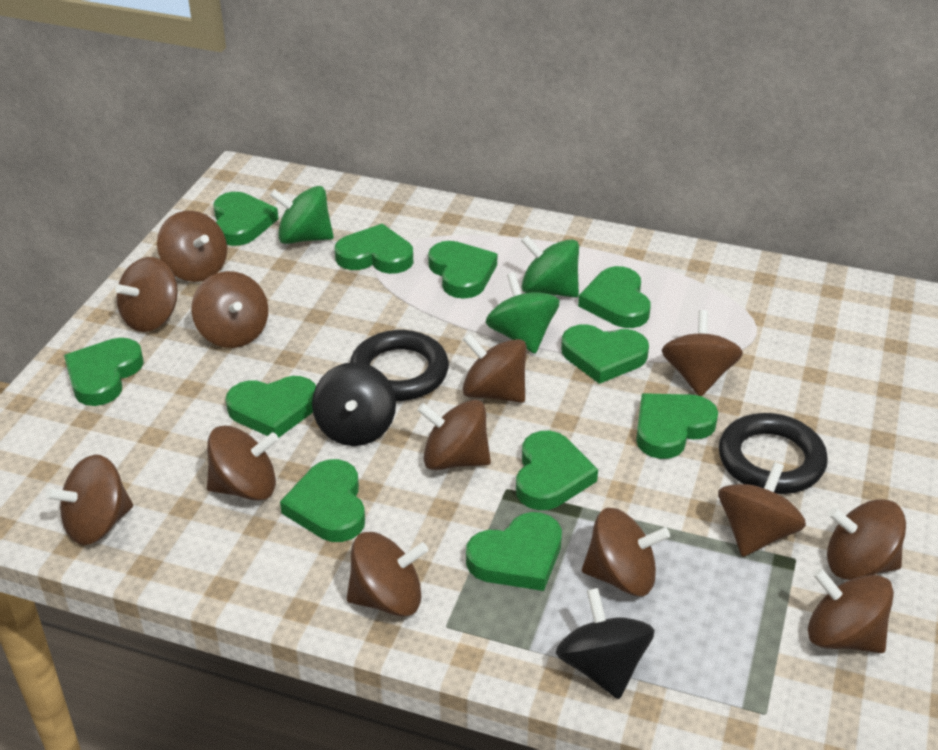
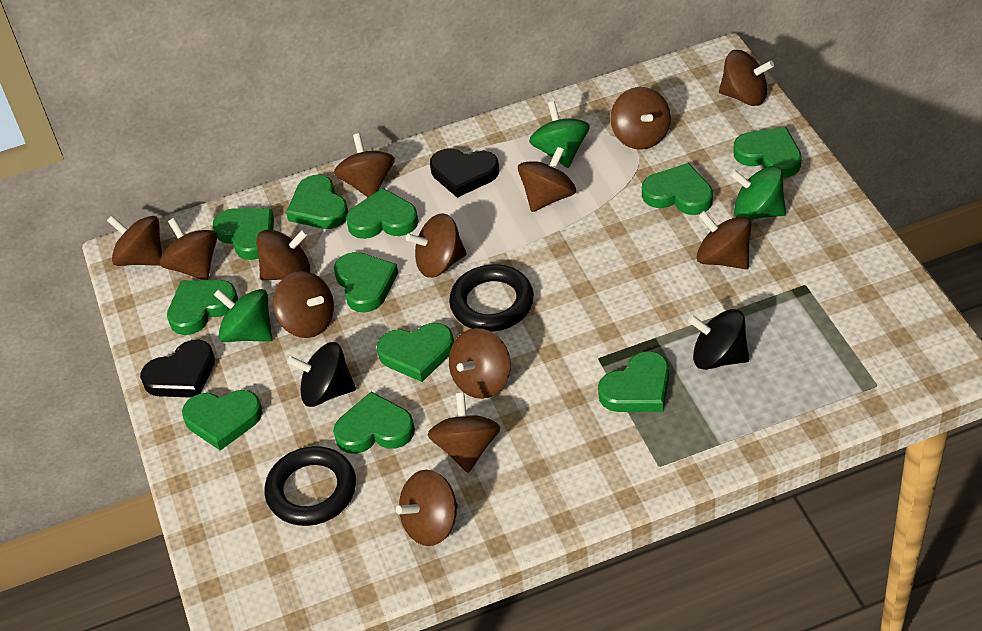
black heart: none = 0 -> [140,340,215,398] [430,148,499,198] = 2

